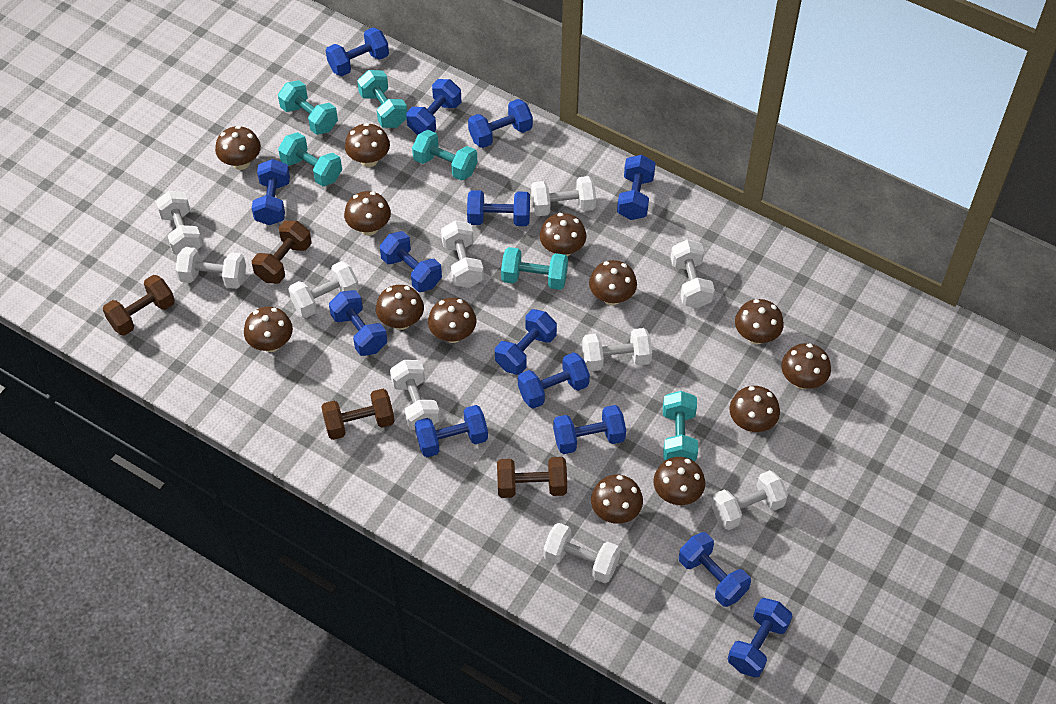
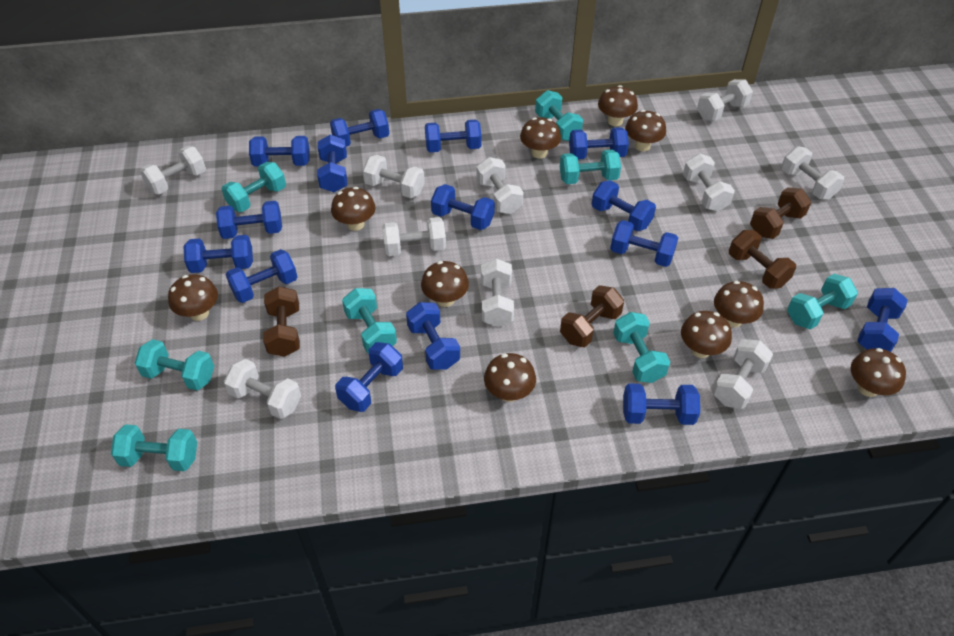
blue dumbbell: [252,159,290,225] [326,27,389,76] [329,290,387,356] [380,231,442,292] [406,79,462,135] [415,405,488,457] [467,190,530,226] [468,99,533,148] [495,309,557,375] [518,352,590,409] [553,405,626,454] [617,155,656,220] [679,532,751,607] [728,598,792,678] = 14 -> [184,235,253,273] [216,201,282,239] [226,249,297,303] [249,136,310,167] [317,135,347,192] [330,109,389,147] [335,342,403,412] [406,302,460,370] [425,119,481,152] [431,184,495,230] [569,127,629,159] [592,180,656,231] [610,220,678,267] [623,384,700,425] [857,288,908,352] = 15
brown mushroom: [215,126,261,170] [244,307,293,352] [344,191,391,236] [345,123,390,167] [376,285,424,330] [428,298,477,343] [540,213,586,257] [589,260,637,305] [591,475,643,524] [653,457,705,505] [730,386,780,432] [735,299,784,344] [781,343,831,389] = 13 -> [168,274,218,321] [331,187,376,231] [421,261,469,307] [484,353,536,402] [520,117,561,159] [598,85,638,126] [625,110,666,151] [681,311,732,358] [714,281,764,328] [851,348,906,397] = 10
turquoise dumbbell: [278,80,338,135] [278,132,342,186] [357,70,407,128] [412,130,477,181] [501,247,568,290] [663,391,698,461] = 6 -> [111,424,197,471] [135,339,214,391] [222,162,286,212] [342,288,397,353] [535,90,583,141] [560,149,621,184] [613,312,670,383] [787,274,858,330] = 8

